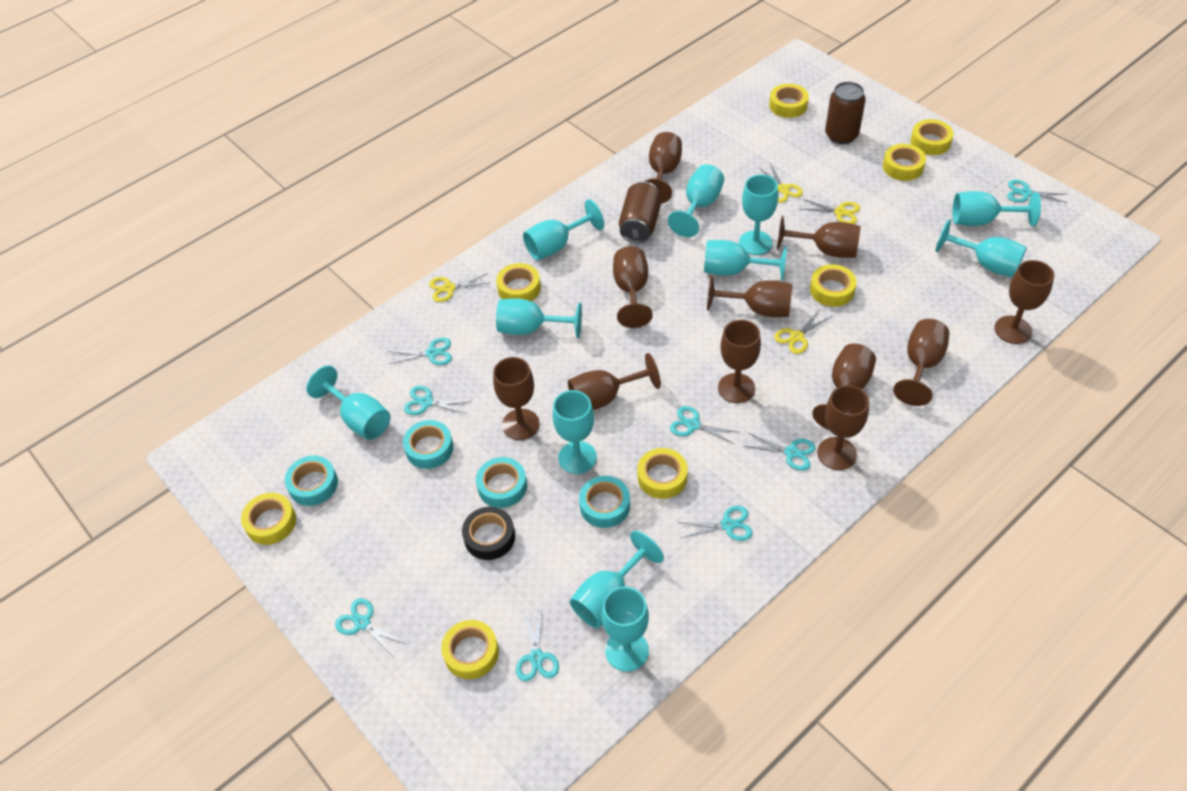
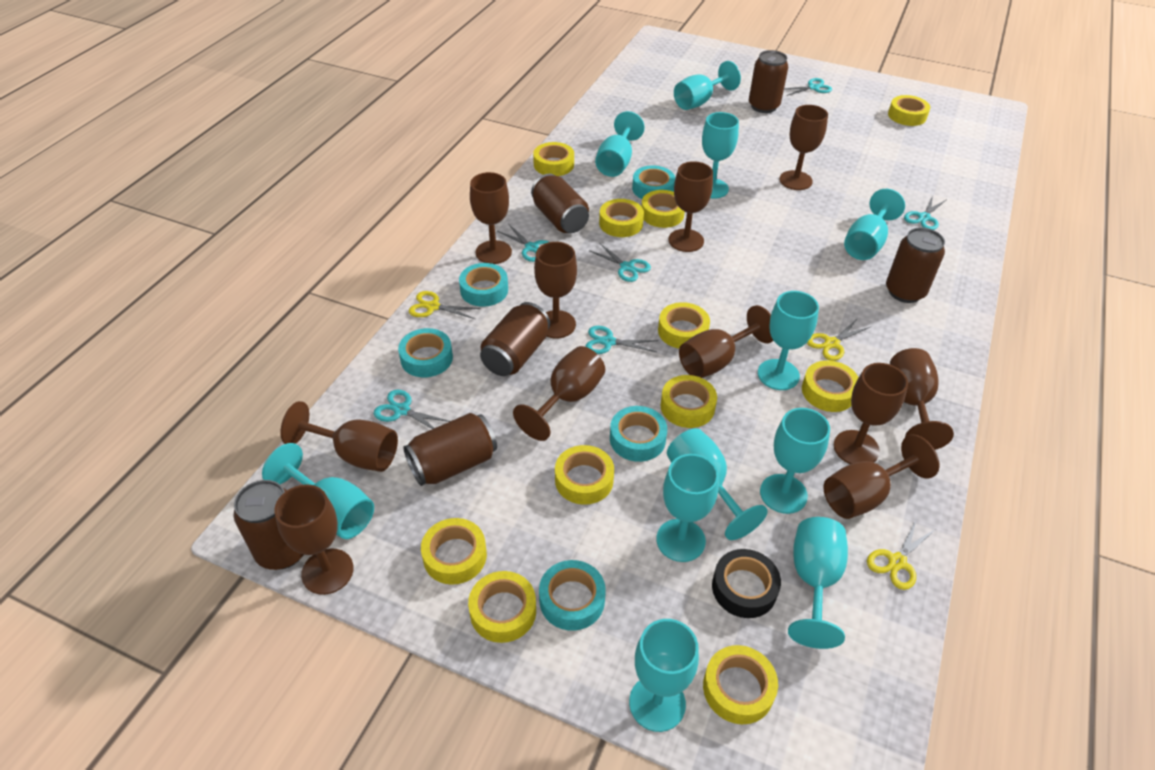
brown can: [619,181,662,243] [825,82,866,144] = 2 -> [233,480,304,570] [403,413,497,486] [480,302,550,376] [531,174,589,233] [749,50,788,113] [886,227,945,303] = 6
turquoise scissors: [335,598,407,656] [389,338,452,365] [404,386,472,415] [516,607,559,681] [670,406,738,444] [678,506,753,541] [743,433,816,471] [1007,180,1068,203] = 8 -> [374,389,450,429] [497,225,549,262] [585,326,658,354] [589,244,651,282] [784,78,832,96] [904,195,947,230] = 6
turquoise tape: [285,456,338,506] [403,420,454,469] [476,457,527,508] [579,476,630,528] = 4 -> [398,328,453,377] [459,263,508,307] [539,560,606,631] [610,406,667,462] [632,165,675,199] = 5
yellow scissors: [429,273,489,302] [758,163,803,203] [774,309,832,354] [801,199,860,224] = 4 -> [409,291,481,319] [807,318,870,361] [867,518,936,590] = 3
yellow tape: [241,493,296,545] [441,620,499,679] [496,263,541,301] [637,448,688,499] [769,84,809,118] [810,264,857,307] [883,144,926,181] [910,119,954,155] = 8 -> [421,518,487,585] [468,571,536,643] [533,142,574,176] [555,445,614,505] [599,199,644,237] [642,190,685,228] [658,302,710,349] [661,375,717,428] [703,645,778,724] [802,360,859,412] [888,95,930,126] = 11

